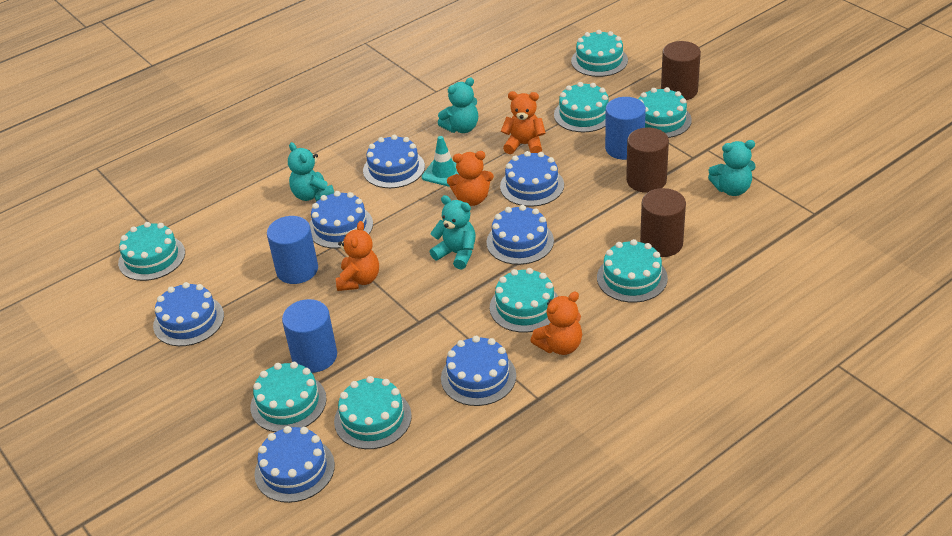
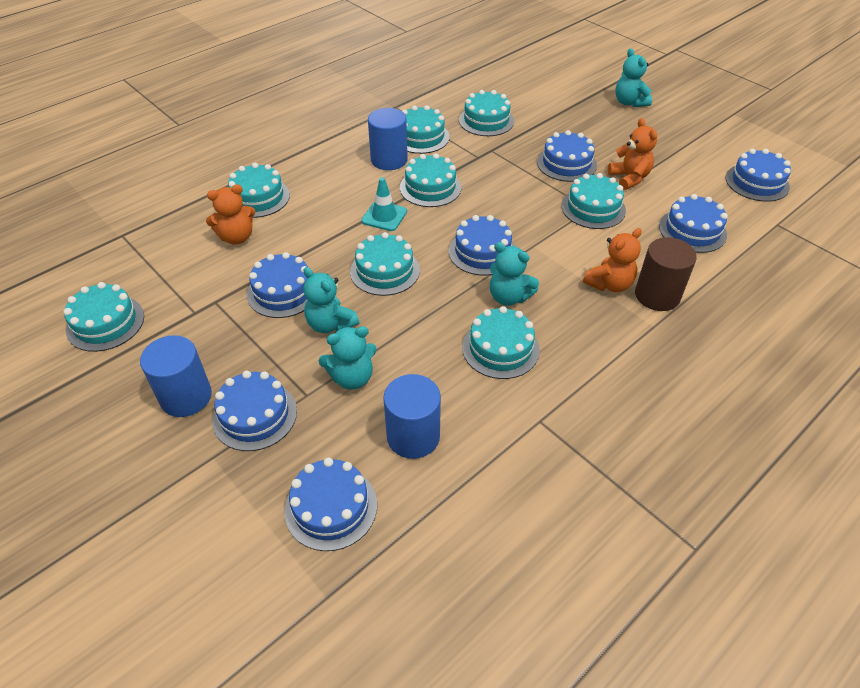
brown cylinder: [626,127,669,193] [640,188,686,257] [661,41,701,100] = 3 -> [635,237,697,311] = 1
orange teddy bear: [336,221,379,291] [447,151,494,206] [501,91,546,154] [530,292,582,355] = 4 -> [206,184,255,245] [583,228,642,292] [608,118,657,190] = 3

